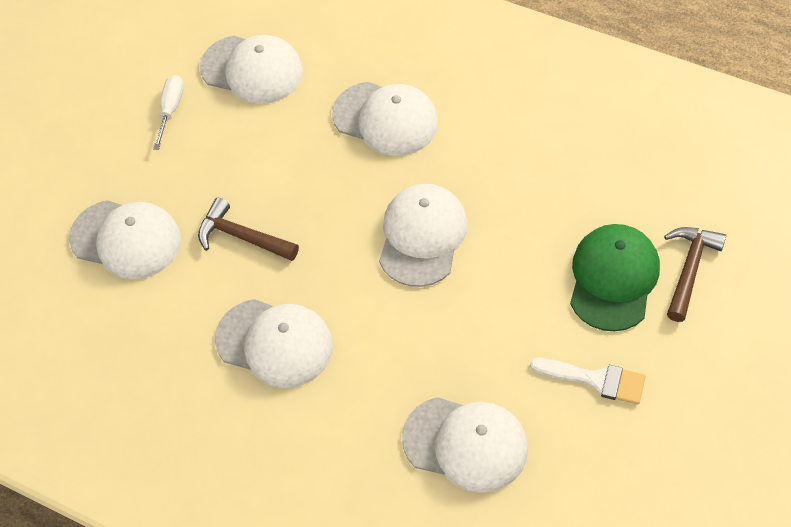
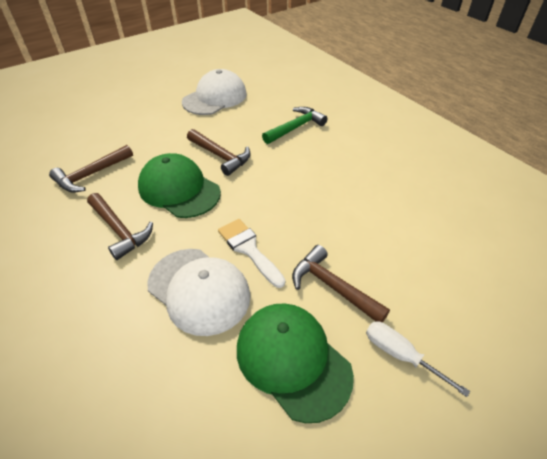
brown hammer: [198,198,299,261] [664,227,726,322] = 2 -> [49,145,133,193] [87,193,153,260] [187,129,251,176] [292,245,390,322] = 4
green cap: [570,224,660,331] = 1 -> [138,153,221,218] [237,303,354,423] = 2
green hammer: none = 0 -> [262,107,328,144] = 1
white cap: [69,200,181,279] [200,35,303,104] [215,299,333,388] [332,82,438,156] [379,184,468,287] [402,397,528,493] = 6 -> [147,249,251,336] [182,69,247,115] = 2

